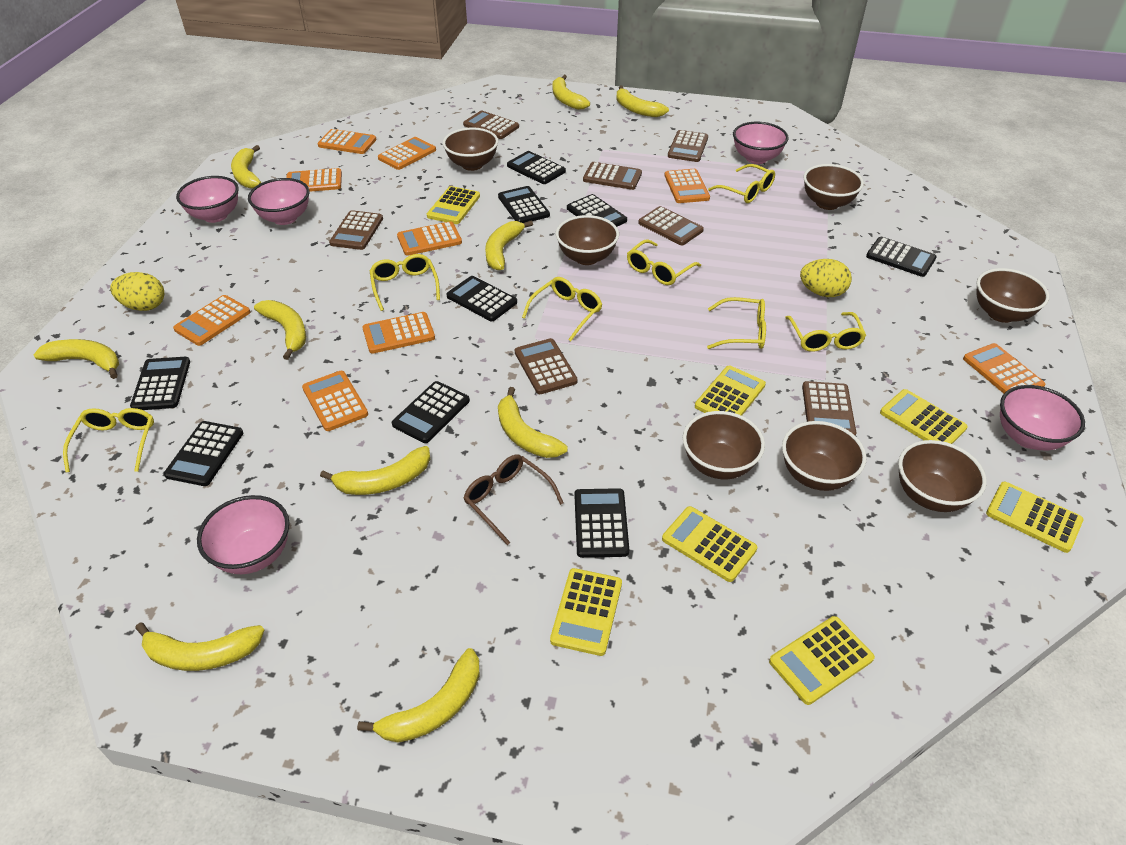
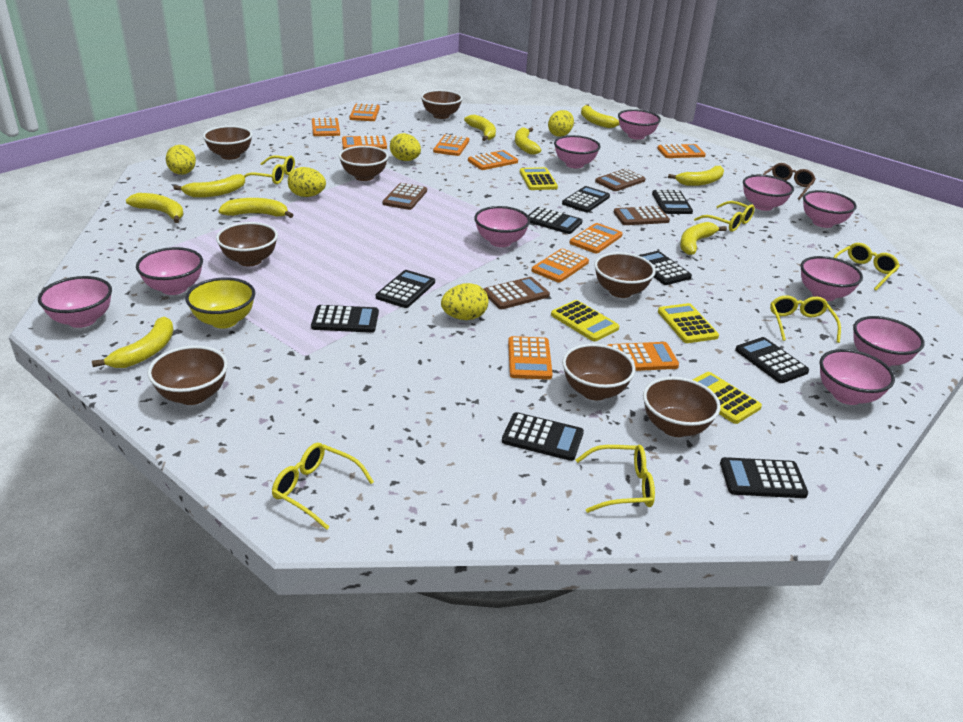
brown bowl: [443,128,498,171] [556,215,619,265] [683,411,765,479] [782,421,867,491] [803,164,864,210] [898,440,987,512] [976,268,1049,323] = 7 -> [147,345,228,405] [203,126,253,160] [216,222,278,266] [339,146,389,181] [421,90,463,119] [562,344,636,400] [594,252,656,298] [643,377,721,437] = 8
brown calculator: [329,210,383,250] [463,111,519,139] [515,338,578,394] [583,162,642,190] [638,206,704,245] [668,130,708,162] [802,381,856,436] = 7 -> [382,183,427,210] [484,277,550,309] [595,169,646,191] [614,206,670,225] = 4
orange calculator: [173,295,250,346] [286,168,342,192] [302,371,368,431] [318,129,376,154] [362,312,435,354] [378,137,436,170] [397,221,462,256] [664,169,710,203] [963,343,1045,393] = 9 -> [312,118,340,136] [342,136,387,149] [350,103,380,121] [433,135,469,156] [468,150,518,170] [508,336,553,380] [532,249,589,283] [570,223,623,254] [608,342,679,371] [657,144,706,158] = 10
pink bowl: [176,176,239,223] [197,495,289,574] [248,178,309,225] [733,122,789,164] [1000,385,1085,450] = 5 -> [38,276,112,328] [136,247,203,295] [474,206,530,247] [554,135,600,168] [618,109,661,140] [743,175,794,211] [800,256,863,301] [803,190,857,228] [819,349,895,405] [853,316,925,367] = 10
yellow banana: [34,339,119,379] [135,622,264,671] [231,145,261,189] [254,300,306,360] [320,446,430,495] [357,648,480,743] [485,220,533,270] [498,387,568,458] [552,75,590,110] [616,86,669,117] = 10 -> [92,317,174,368] [126,193,183,223] [174,174,245,198] [218,198,293,218] [464,115,496,141] [515,127,541,155] [581,104,620,128] [668,166,724,186] [680,222,727,255] = 9
yellow bowl: none = 0 -> [185,277,255,329] = 1
yellow calculator: [427,186,480,224] [550,568,622,656] [662,506,757,582] [695,365,766,416] [769,616,875,705] [880,389,968,444] [986,482,1083,553] = 7 -> [520,167,558,190] [551,300,620,341] [658,303,719,343] [693,372,762,424] = 4
yellow egg: [110,272,164,311] [800,259,852,297] = 2 -> [166,145,196,175] [288,167,326,197] [390,133,421,161] [441,283,488,320] [548,110,574,137] = 5
yellow glasses: [63,408,154,472] [370,254,440,311] [522,277,602,341] [627,240,701,285] [707,297,766,349] [708,164,775,203] [785,312,866,352] = 7 -> [244,156,295,184] [272,443,374,530] [576,445,655,513] [694,201,755,232] [770,295,841,343] [833,243,900,291] = 6

